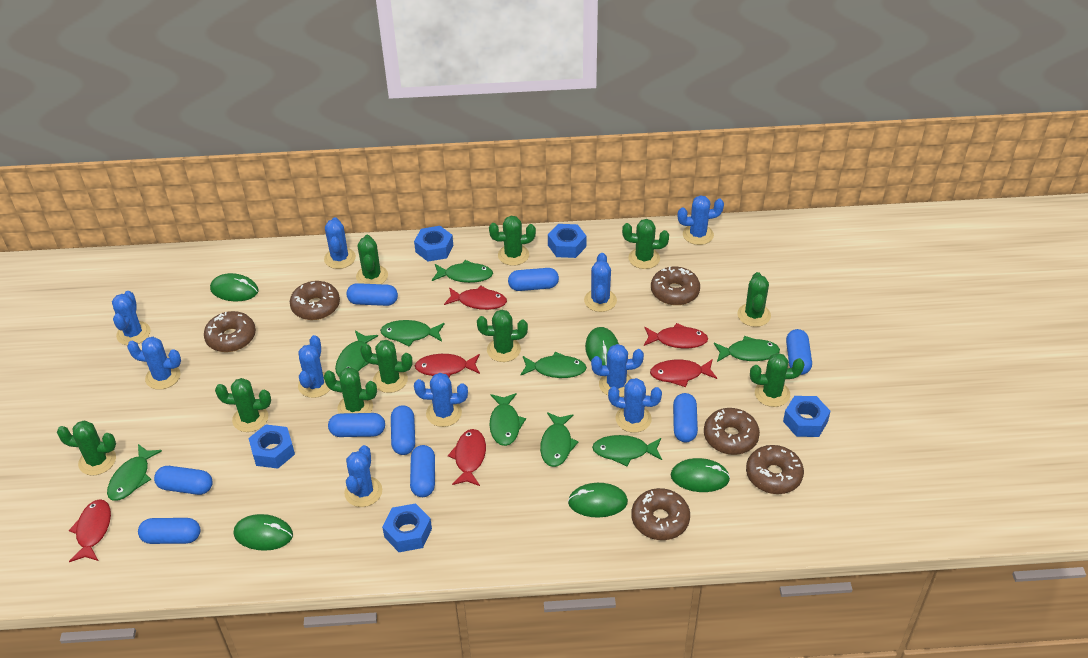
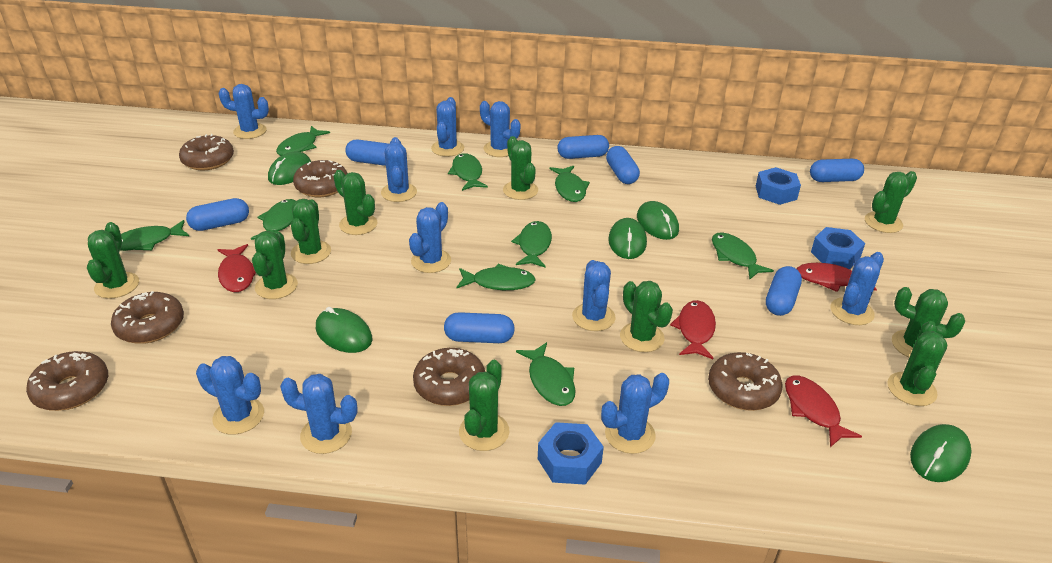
blue capsule: [138,518,200,544] [154,466,213,495] [328,413,385,437] [347,283,398,306] [391,405,415,455] [410,445,435,497] [508,268,559,291] [673,393,698,442] [786,329,812,375] = 9 -> [186,198,249,231] [345,140,389,166] [444,312,515,343] [557,135,609,159] [606,146,640,184] [766,266,802,316] [810,159,864,182] = 7
blue nut: [248,425,295,469] [382,503,432,552] [414,226,453,262] [548,224,586,258] [783,396,831,437] = 5 -> [538,422,604,485] [756,167,801,205] [811,227,865,269] = 3
red fish: [69,499,111,562] [415,354,480,377] [444,285,507,310] [448,429,486,486] [644,323,708,348] [650,359,717,387] = 6 -> [217,244,256,292] [670,300,716,359] [785,375,862,447] [797,263,877,292] = 4

